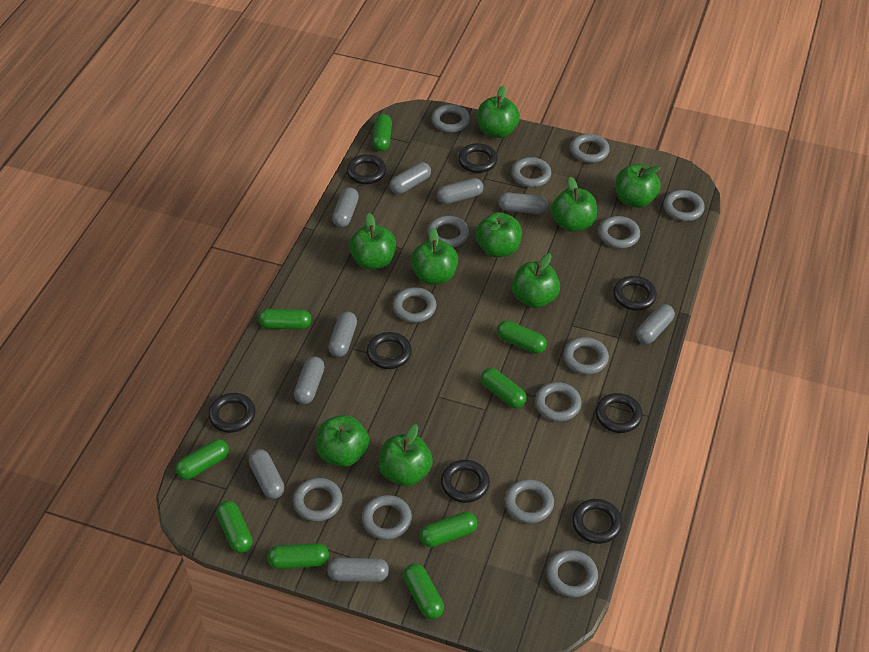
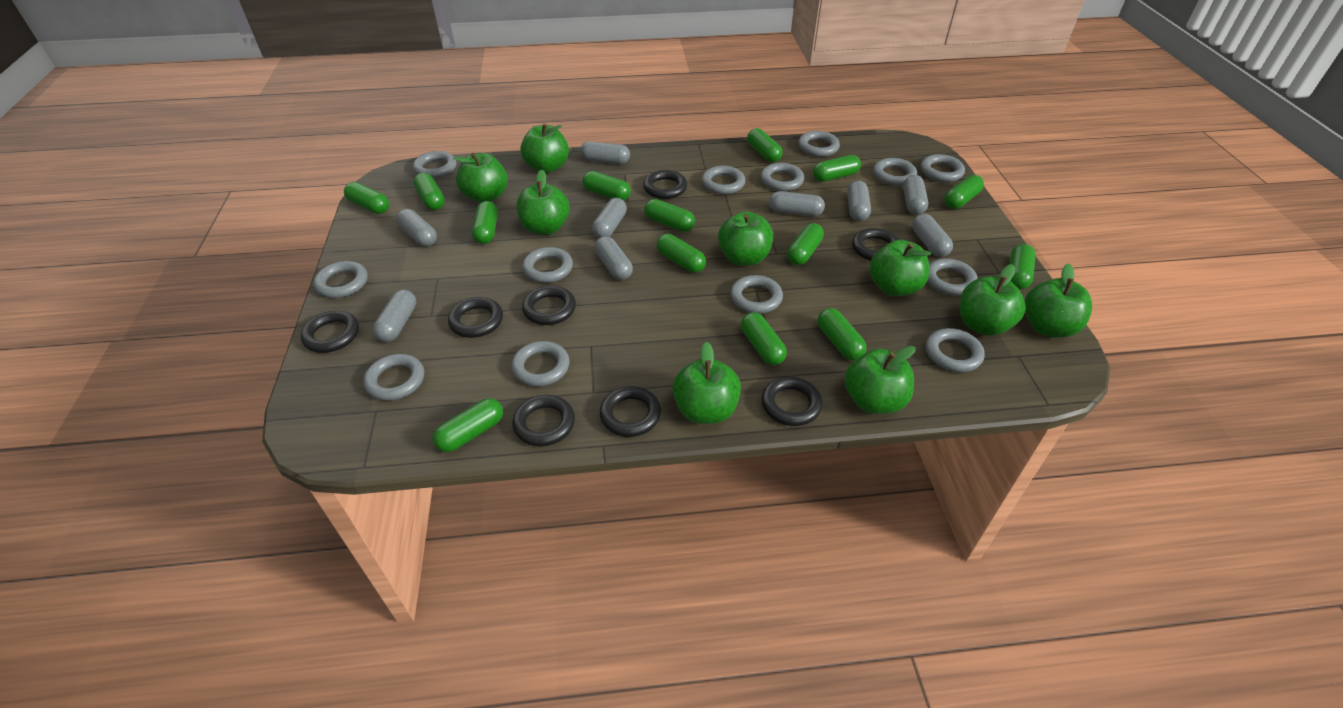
green capsule: [175,439,229,480] [216,501,252,553] [258,309,312,329] [267,543,329,569] [372,114,392,151] [403,563,444,619] [420,512,477,547] [481,368,527,408] [497,321,547,354] = 9 -> [344,182,389,214] [413,173,445,210] [432,398,503,452] [472,201,498,244] [582,171,631,200] [644,199,695,232] [657,234,706,273] [741,312,787,365] [747,128,783,162] [787,223,824,265] [813,155,861,182] [818,308,867,360] [944,175,984,209] [1009,244,1036,290] = 14

